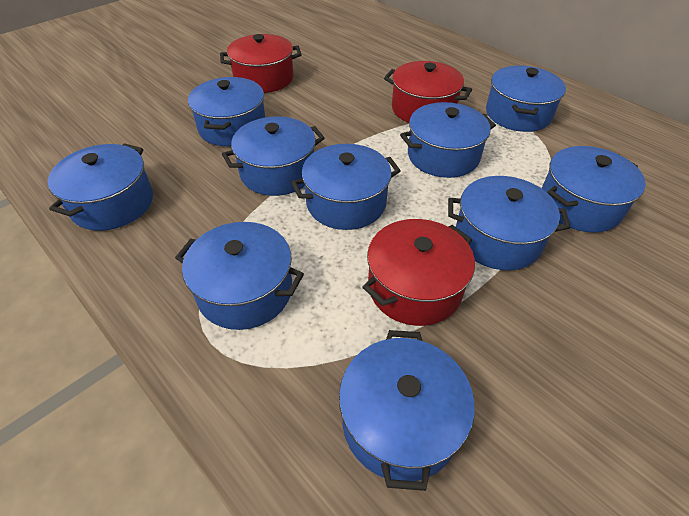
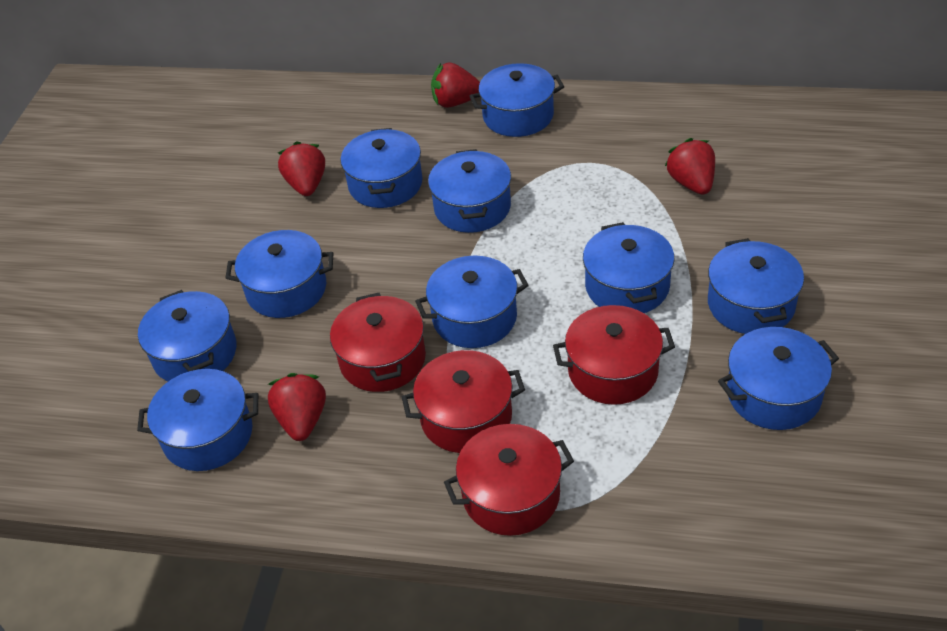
red pot: [220,34,301,93] [362,219,475,326] [384,61,472,123] = 3 -> [330,293,426,392] [402,350,525,453] [444,424,574,536] [553,305,675,405] = 4
red strawberry: none = 0 -> [268,373,326,441] [278,141,325,196] [431,62,480,108] [665,138,715,195] = 4

